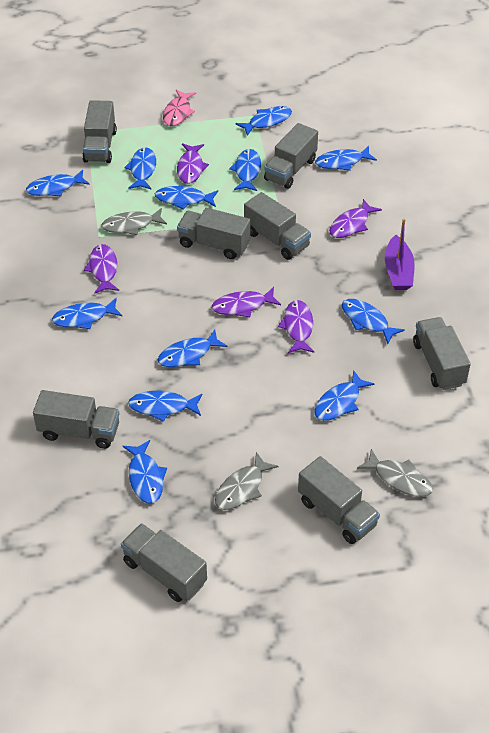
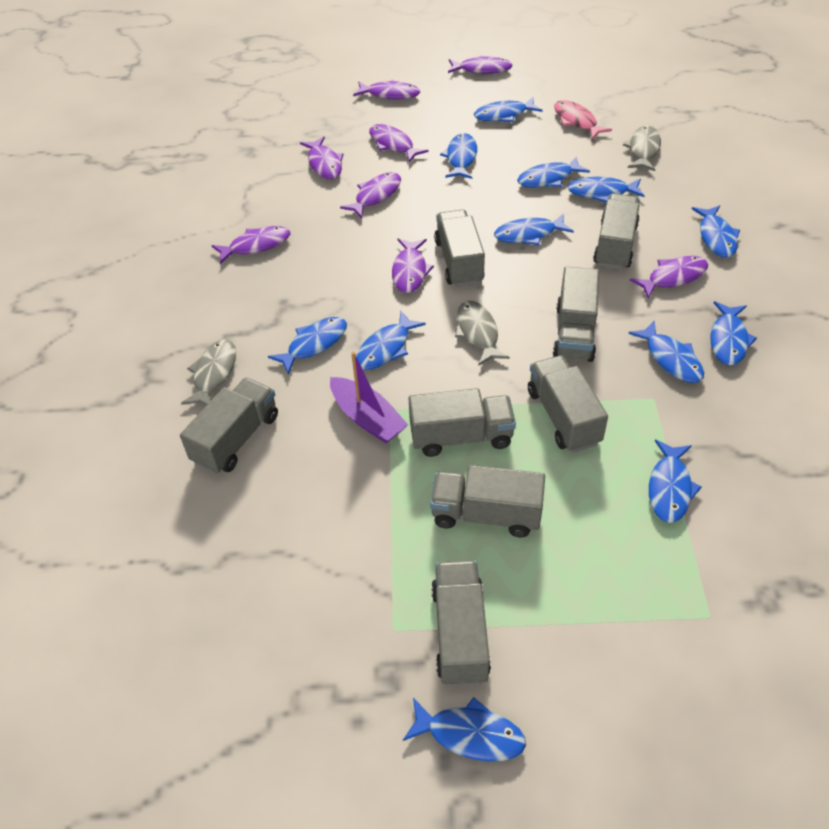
purple fish: [84,244,119,294] [177,143,209,184] [212,287,281,317] [278,300,314,353] [329,199,382,238] = 5 -> [212,226,290,264] [300,137,344,179] [340,172,401,219] [353,80,420,100] [369,124,429,163] [392,238,434,293] [448,55,513,74] [629,256,708,298] = 8

